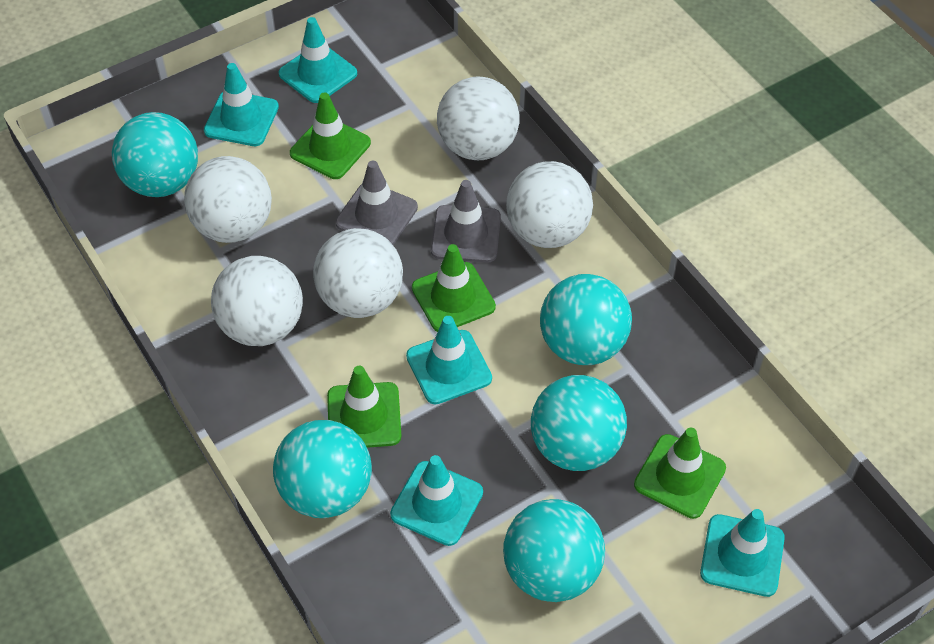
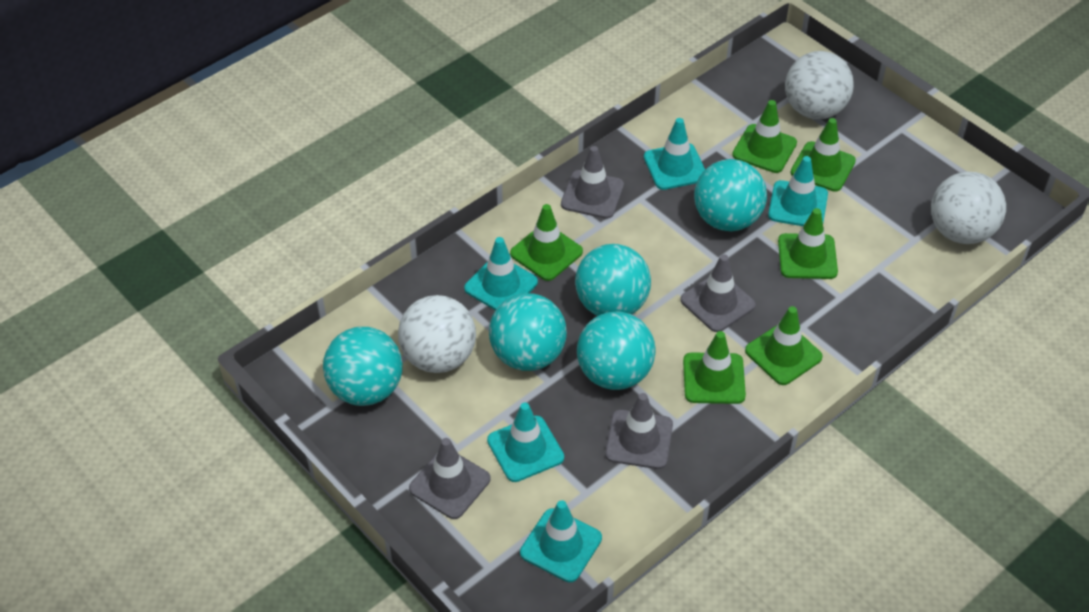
green traffic cone: [290,93,371,179] [327,366,401,448] [412,244,496,332] [634,428,726,519] = 4 -> [510,204,583,281] [683,331,746,404] [732,100,797,173] [745,306,823,385] [778,208,838,279] [790,118,856,192] = 6
grey traffic cone: [336,161,418,245] [431,180,501,263] = 2 -> [409,438,490,519] [561,146,624,219] [605,393,673,469] [680,255,756,332] = 4
white ball: [184,156,272,243] [211,256,303,346] [313,228,403,318] [437,77,520,160] [506,161,593,248] = 5 -> [398,295,476,373] [785,51,854,119] [931,172,1006,244] = 3

